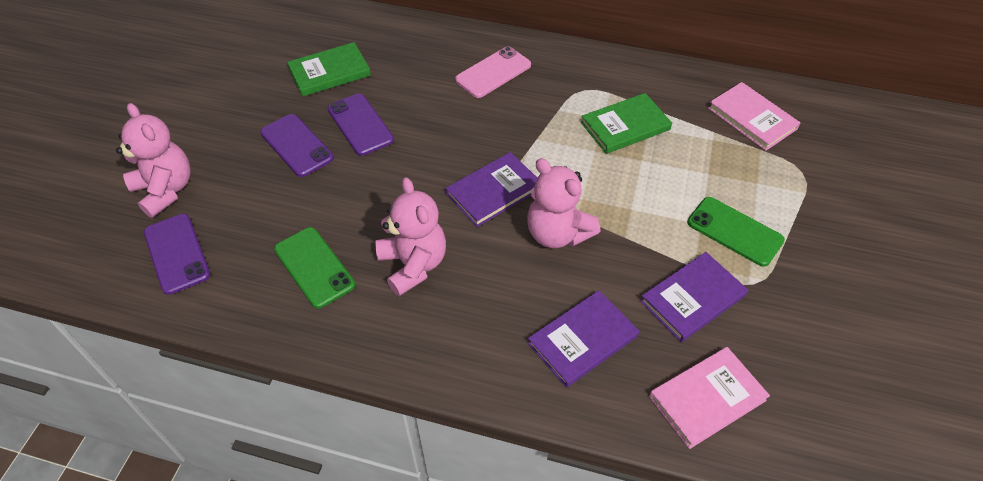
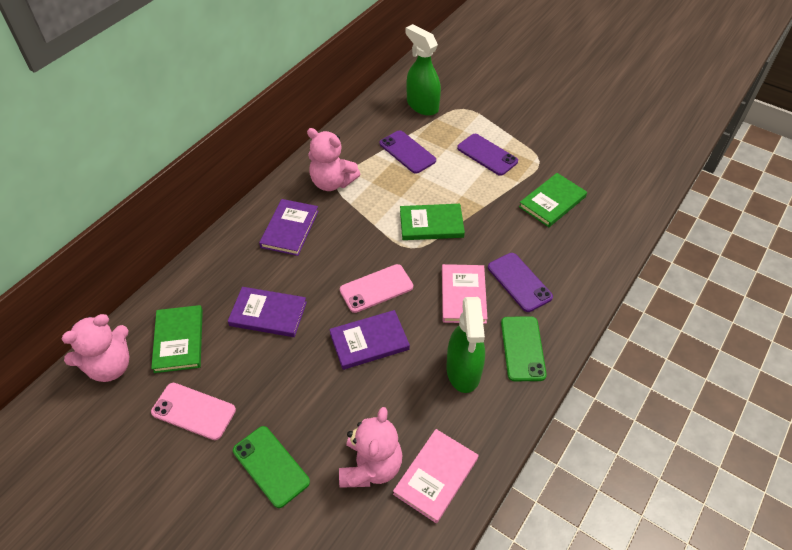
green book: [287,42,371,97] [581,93,672,154] = 2 -> [151,305,203,373] [400,204,465,240] [519,173,587,227] = 3
green spray bottle: none = 0 -> [405,24,441,116] [447,297,485,393] = 2
pink phone: [455,46,531,98] = 1 -> [151,383,236,440] [340,264,413,313] = 2

